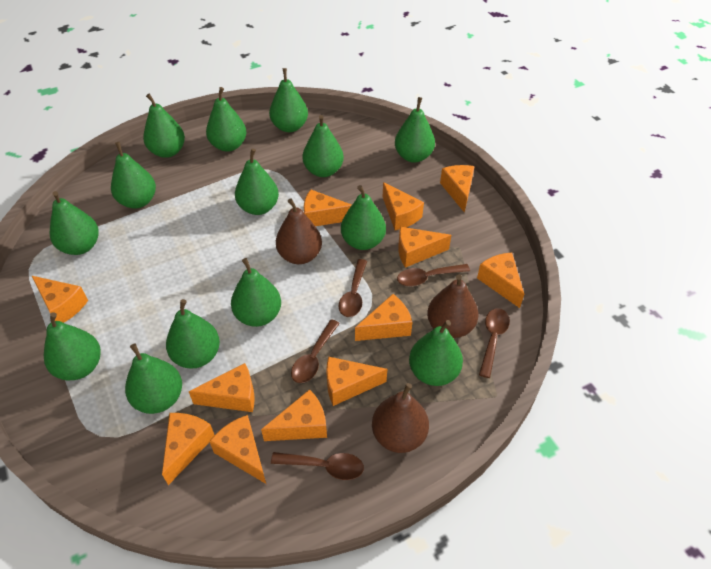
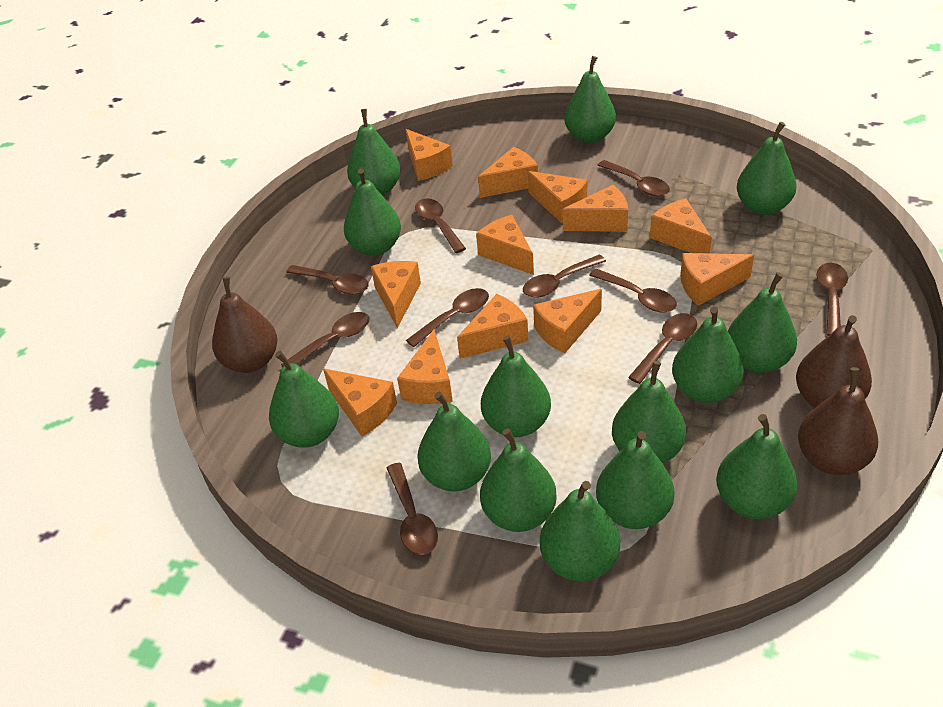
brown spoon: [271,452,364,480] [291,319,340,383] [339,259,367,317] [397,264,470,286] [479,308,510,378] = 5 -> [281,312,369,367] [286,265,369,294] [387,463,438,555] [406,288,489,347] [415,199,466,253] [523,255,606,298] [589,268,677,312] [598,160,670,196] [628,313,697,384] [816,263,848,336] = 10

